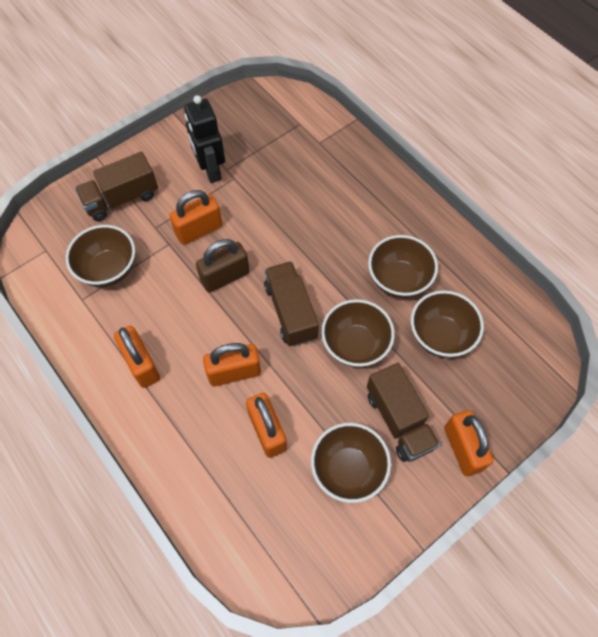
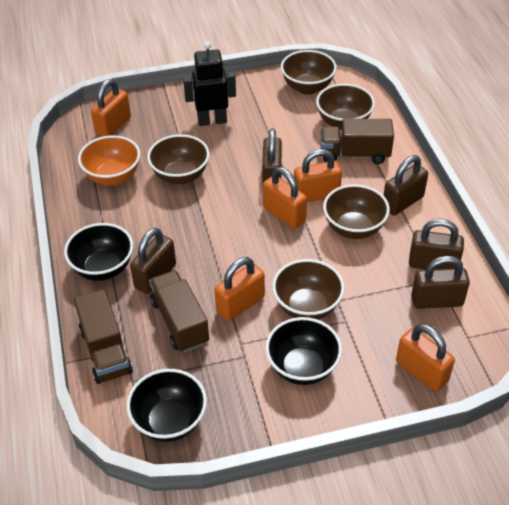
black bowl: none = 0 -> [64,223,133,281] [127,369,207,442] [266,317,342,385] = 3
brown padlock: [196,239,250,292] = 1 -> [130,228,176,294] [262,129,282,187] [384,155,428,216] [409,219,464,270] [411,256,470,309] = 5
orange bowl: none = 0 -> [78,135,140,186] = 1

